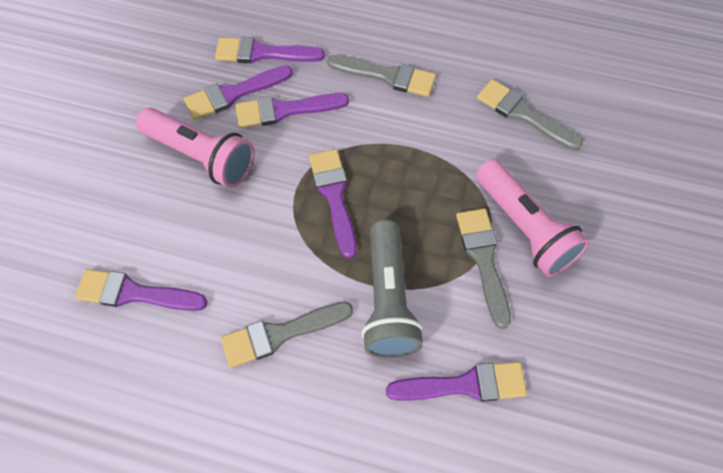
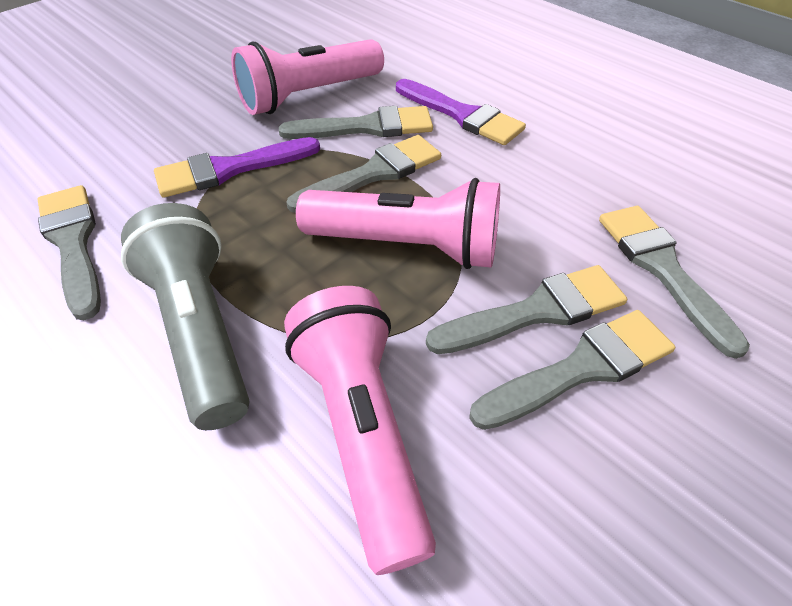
grey brush: [221,302,353,368] [327,55,436,97] [456,208,511,329] [477,79,583,151] = 4 -> [38,185,101,320] [279,106,433,139] [286,135,441,213] [426,265,627,354] [469,310,676,430] [599,206,750,359] = 6
pink flashlight: [136,108,255,188] [476,159,590,277] = 2 -> [231,39,384,115] [284,286,436,575] [296,178,500,269] = 3
purple brush: [75,269,208,311] [184,65,293,120] [215,37,325,63] [235,93,349,128] [309,149,357,259] [386,362,527,402] = 6 -> [154,137,320,198] [396,79,526,145] = 2

